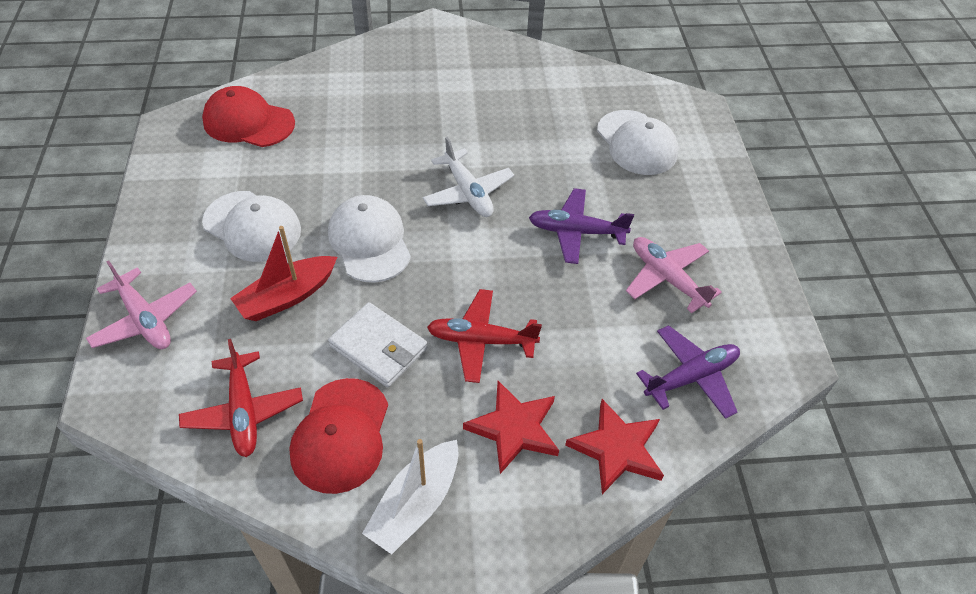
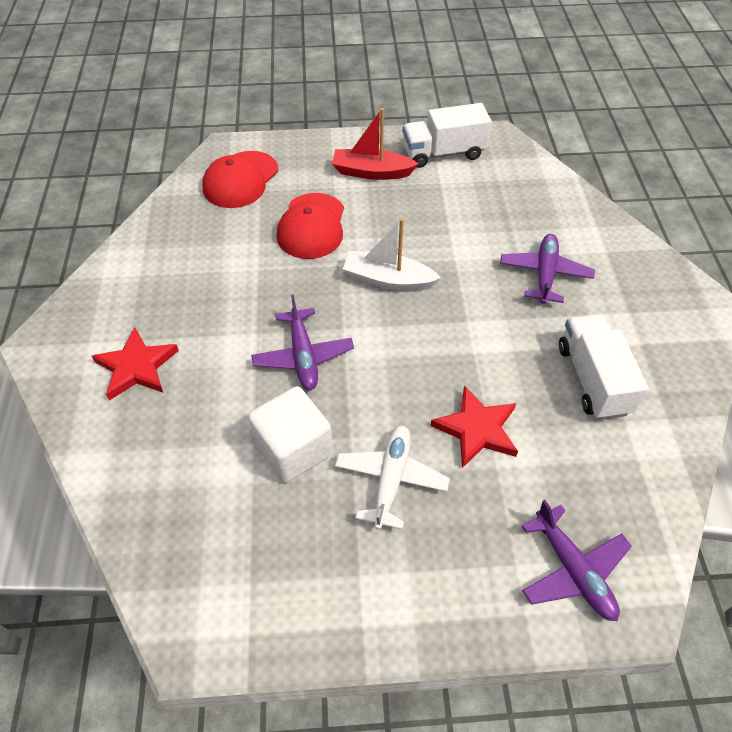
pink plane: [86,260,197,349] [626,237,722,313] = 2 -> none = 0
purple plane: [529,188,634,264] [636,325,740,419] = 2 -> [251,294,354,390] [500,234,595,304] [522,500,632,621] = 3
red plane: [179,339,303,457] [427,289,542,383] = 2 -> none = 0
white cap: [202,191,301,262] [328,195,411,283] [597,110,678,175] = 3 -> none = 0
white cube: none = 0 -> [248,386,333,483] = 1
white truck: none = 0 -> [402,103,492,168] [559,314,649,420] = 2
white wallet: [328,302,427,387] = 1 -> none = 0

